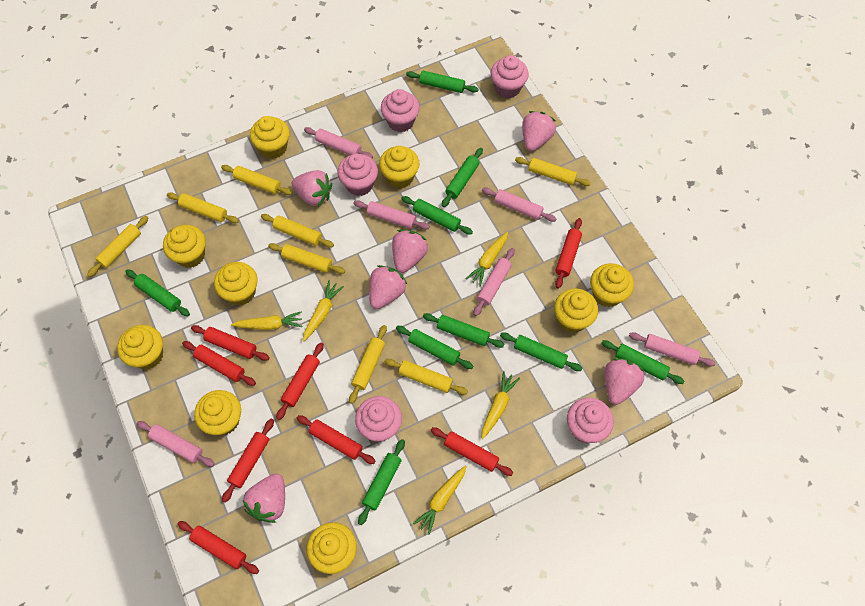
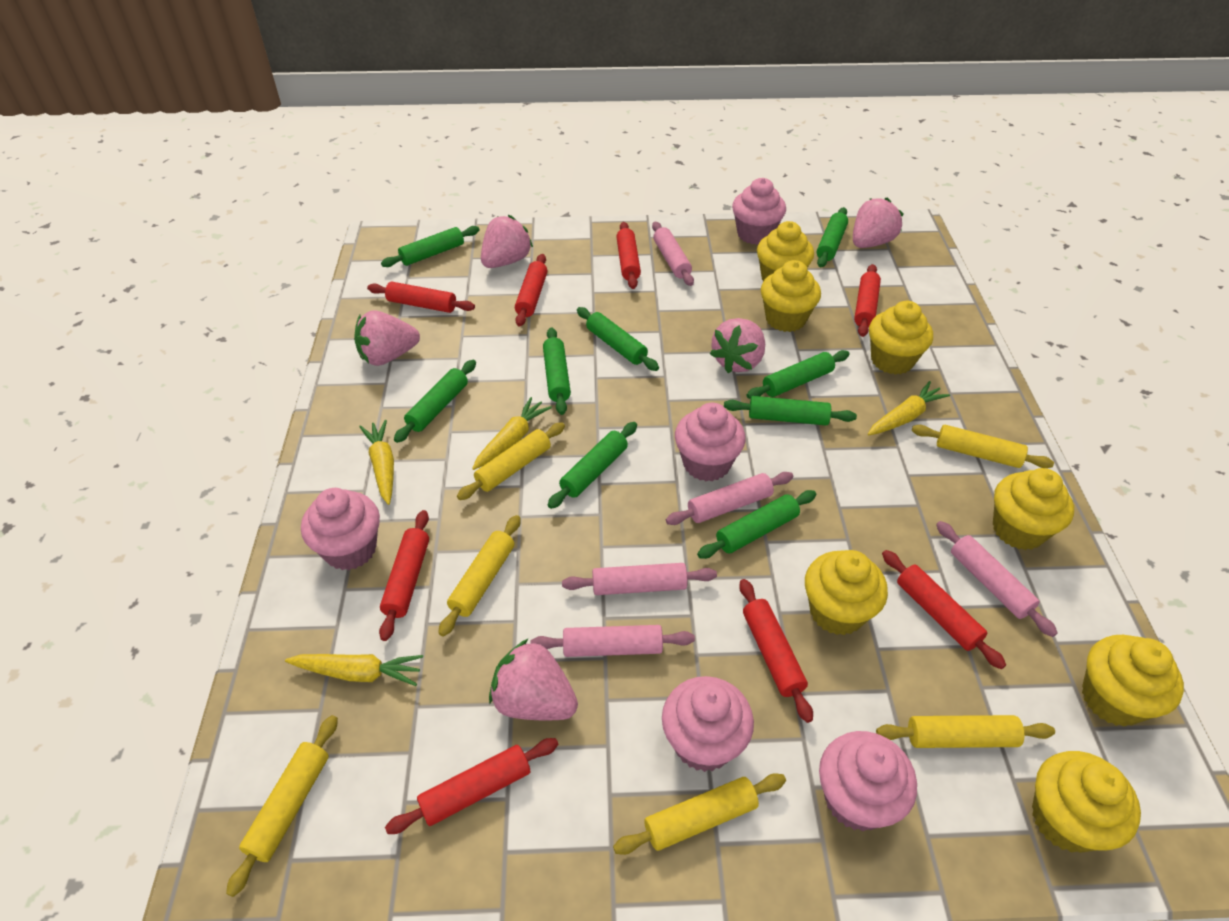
pink rolling pin: [137,421,215,467] [304,127,373,158] [354,200,430,230] [474,248,515,316] [482,187,557,222] [629,332,716,366] = 6 -> [530,625,695,657] [562,563,717,595] [652,222,694,286] [666,472,793,525] [936,521,1058,637] = 5
pink strawberry: [243,473,285,523] [292,170,332,206] [369,265,407,309] [392,230,428,273] [522,111,556,151] [605,358,645,405] = 6 -> [354,310,420,366] [481,215,533,268] [489,638,578,721] [710,318,765,373] [853,197,904,248] = 5
yellow carrot: [231,311,303,330] [303,280,344,342] [413,466,467,535] [466,232,508,287] [482,371,520,439] = 5 -> [285,654,423,686] [359,420,394,505] [472,397,552,470] [868,381,950,435] = 4
yellow cupcake: [117,325,163,369] [163,225,206,268] [194,390,241,436] [214,262,258,305] [250,116,290,159] [307,522,357,574] [379,146,420,188] [554,288,598,333] [590,263,634,307] = 9 -> [757,221,814,282] [761,260,821,332] [805,550,888,635] [869,301,933,375] [993,468,1074,550] [1032,751,1141,853] [1082,635,1184,726] = 7
yellow rolling pin: [87,216,148,277] [167,192,239,223] [221,165,293,195] [261,214,334,248] [268,243,345,274] [349,325,387,404] [384,359,468,395] [515,157,591,186] = 8 -> [226,715,338,897] [438,515,521,637] [457,422,565,500] [613,773,786,855] [876,715,1055,748] [912,425,1054,468] = 6

